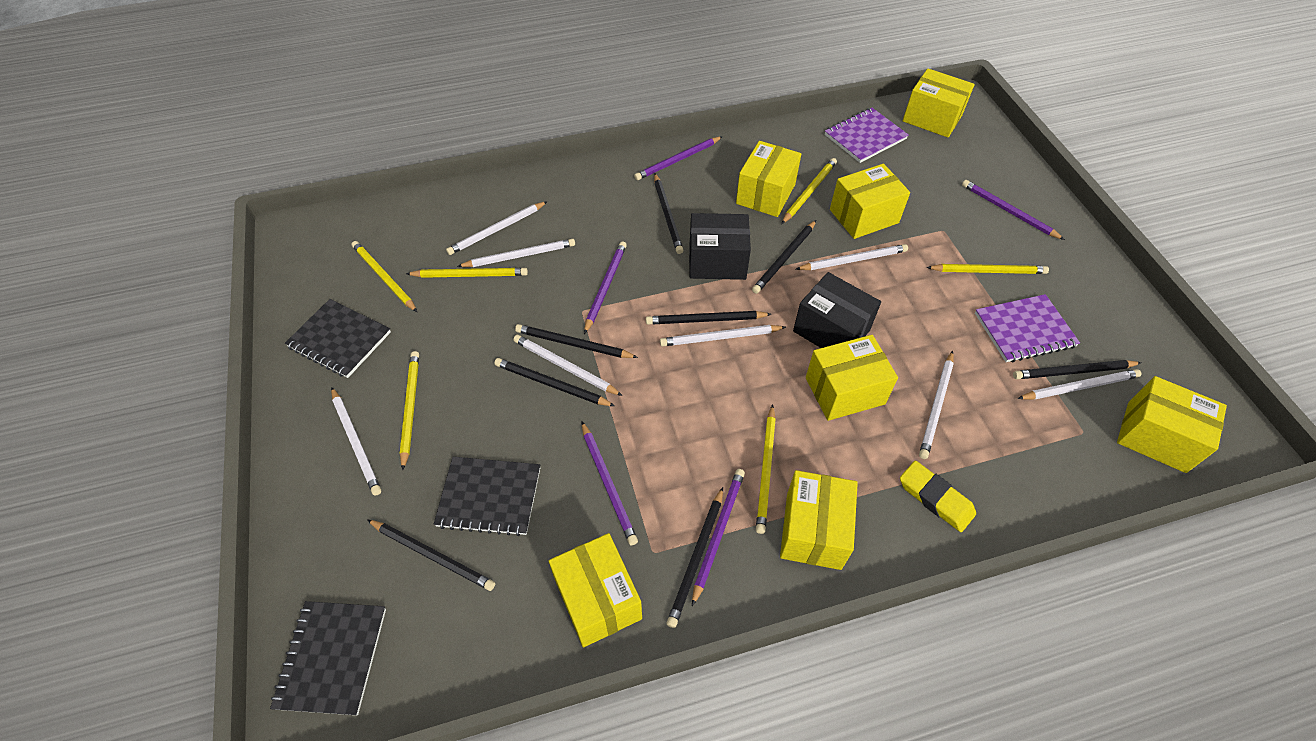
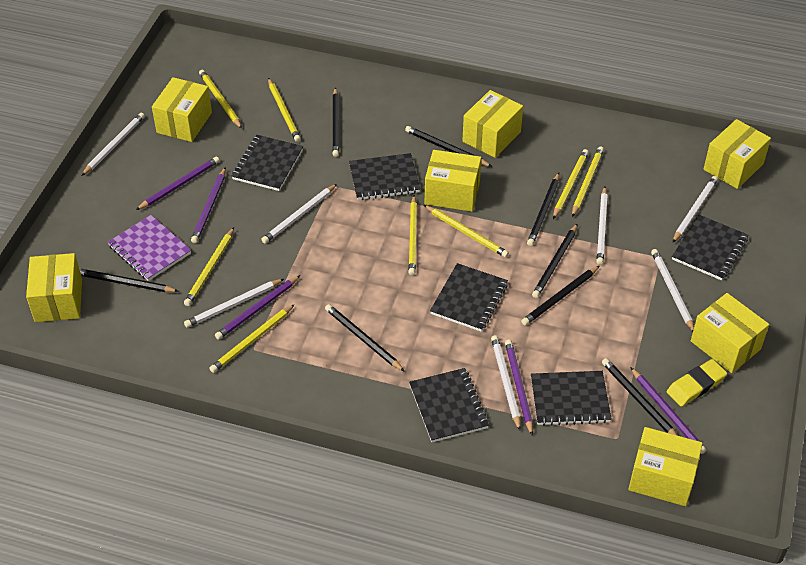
black box: [689,213,751,280] [793,272,881,348] = 2 -> none = 0
black notebook: [270,601,386,715] [285,299,391,378] [434,457,540,536] = 3 -> [232,135,303,191] [349,153,420,200] [409,368,489,442] [430,263,508,332] [531,371,611,426] [672,215,748,281] = 6
purple notebook: [825,108,909,163] [975,294,1080,362] = 2 -> [108,215,191,281] = 1
white pencil: [331,387,381,496] [446,201,548,255] [457,239,575,267] [513,335,623,396] [660,325,786,346] [796,244,908,270] [919,351,954,459] [1017,369,1141,400] = 8 -> [81,113,145,176] [184,279,284,328] [261,184,337,244] [491,335,521,430] [596,186,608,265] [651,249,694,331] [673,176,718,242] = 7
yellow pencil: [351,241,417,312] [400,351,419,471] [406,268,528,278] [756,404,776,534] [781,158,837,224] [926,264,1049,274] = 6 -> [184,228,234,306] [199,70,242,129] [209,304,295,373] [268,78,301,142] [408,195,417,275] [424,205,509,258] [553,149,589,219] [572,146,604,217] = 8

